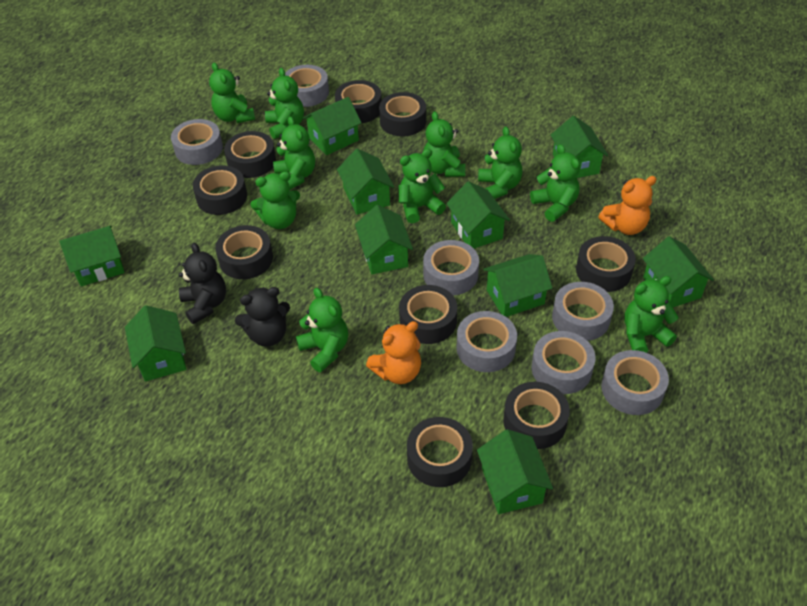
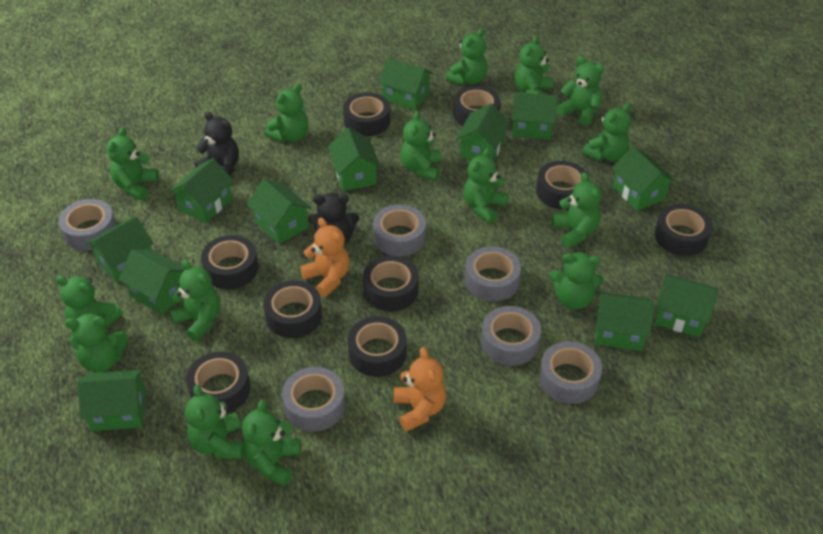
green house: [59,226,125,286] [125,305,186,382] [302,97,361,155] [337,149,394,215] [355,205,413,274] [446,181,510,249] [477,429,553,514] [483,254,552,317] [551,116,608,178] [643,236,714,307] = 10 -> [78,370,146,431] [86,216,154,282] [118,250,185,315] [169,158,234,223] [247,179,312,244] [328,128,381,191] [379,58,433,110] [456,103,510,161] [511,92,558,140] [595,292,655,351] [612,146,675,211] [654,274,718,337] = 12
green teddy bear: [209,63,255,123] [251,171,300,229] [265,68,304,139] [273,116,315,190] [296,288,348,372] [398,149,446,223] [423,111,465,177] [478,127,522,199] [530,144,580,222] [624,276,679,353] = 10 -> [56,276,123,328] [65,313,129,373] [107,127,159,200] [169,260,220,341] [185,384,243,459] [242,399,301,486] [265,84,308,142] [401,111,441,181] [446,28,487,85] [463,148,509,223] [515,35,553,95] [549,252,604,309] [552,172,601,248] [557,56,605,126] [582,103,631,161] = 15
grey tape: [171,119,223,165] [285,65,329,107] [423,240,479,296] [456,311,517,372] [531,331,595,394] [552,282,614,341] [601,350,669,415] = 7 -> [58,199,117,250] [282,367,345,432] [373,204,426,257] [465,246,521,302] [481,306,541,366] [539,341,602,404] = 6

